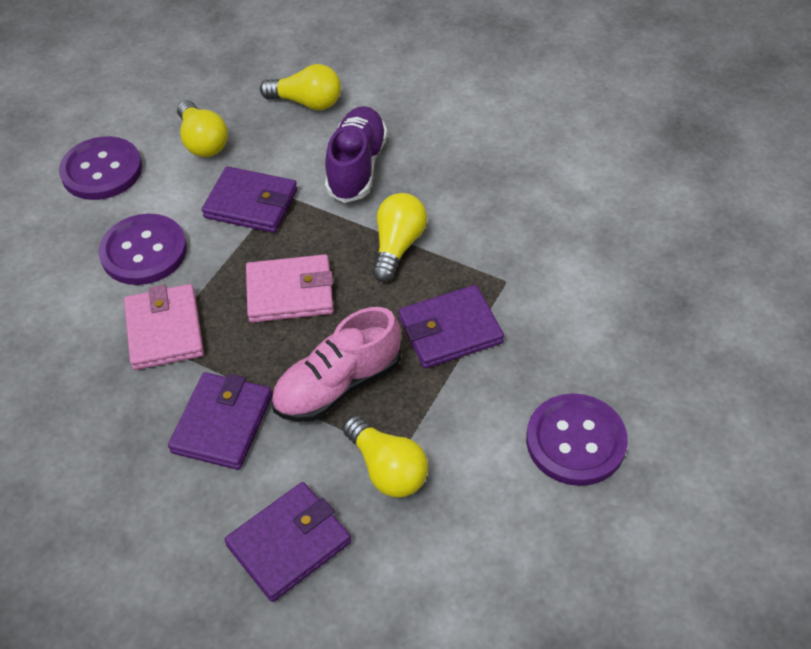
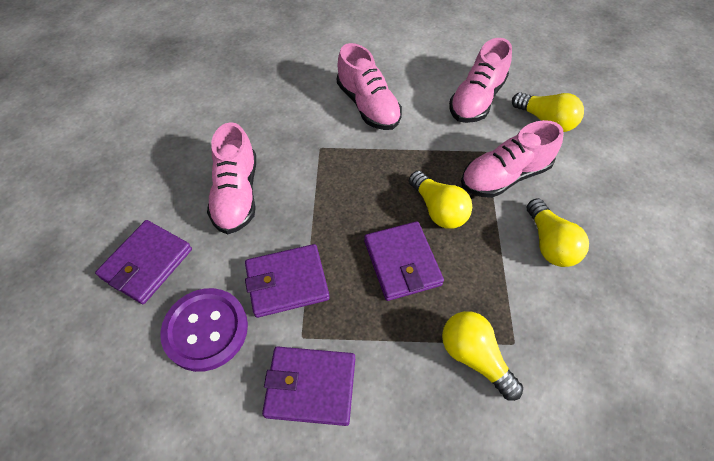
pink shoe: [271,307,401,422] = 1 -> [207,122,256,234] [337,43,402,130] [449,38,512,123] [461,120,563,198] = 4
pink wallet: [124,284,204,370] [246,254,334,323] = 2 -> none = 0
purple button: [59,136,142,200] [98,214,187,285] [526,393,628,486] = 3 -> [160,288,248,372] = 1
purple shoe: [325,106,388,203] = 1 -> none = 0

